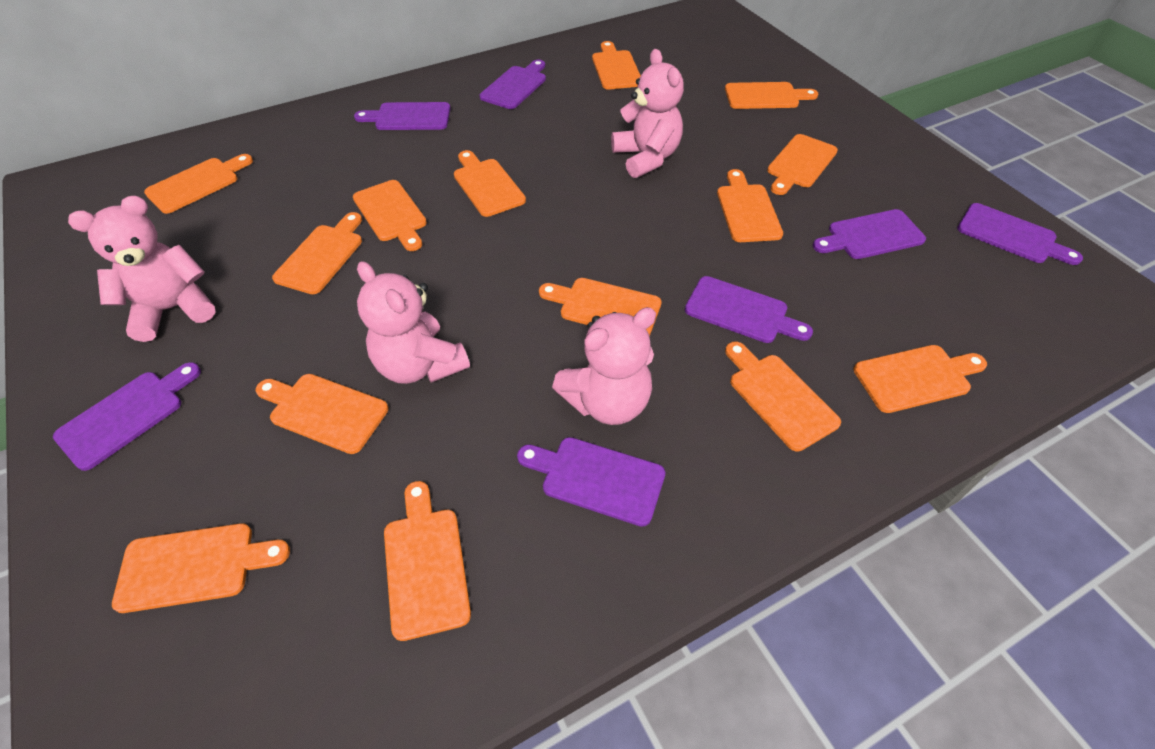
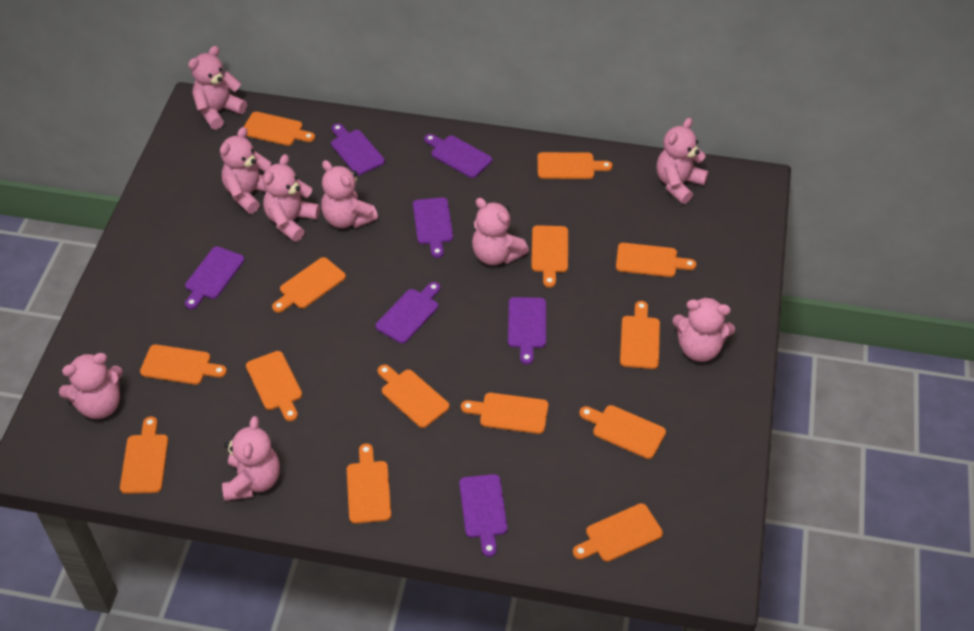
pink teddy bear: [68,195,216,342] [357,261,470,384] [552,307,656,425] [611,49,684,178] = 4 -> [59,353,123,419] [188,46,247,130] [220,127,271,214] [222,416,280,501] [263,154,320,242] [321,160,378,228] [472,198,529,265] [656,118,709,204] [672,297,735,362] = 9

